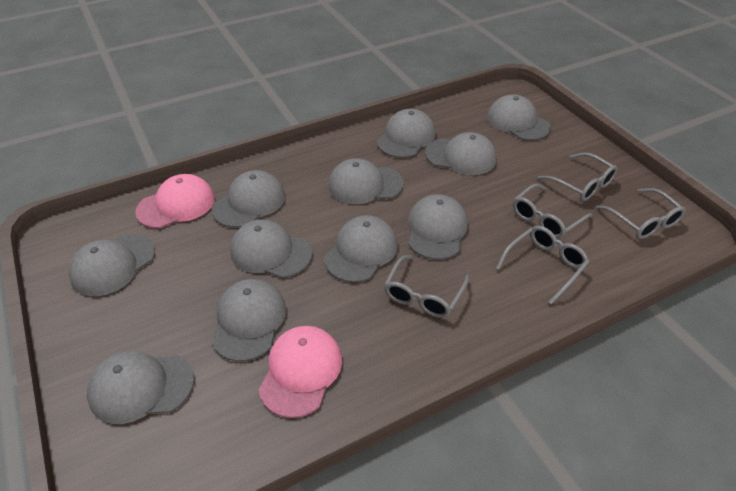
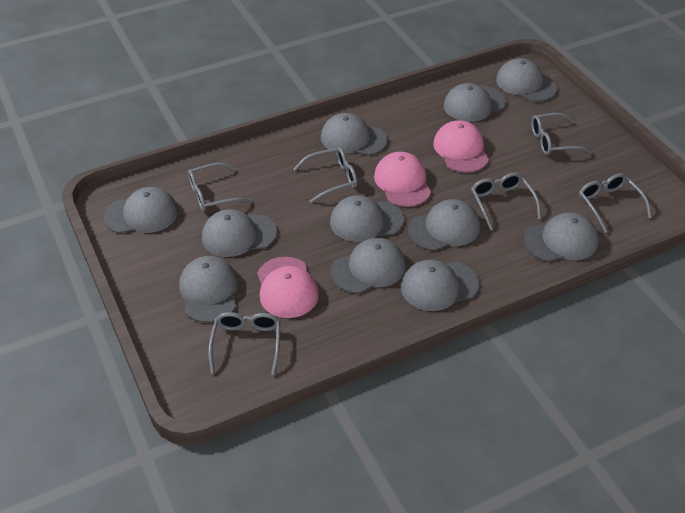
grey glasses: [384,255,469,318] [496,226,589,304] [513,184,593,239] [538,152,618,201] [596,188,686,239] = 5 -> [188,163,252,212] [208,312,280,375] [294,147,358,203] [471,172,541,230] [531,113,593,155] [579,173,652,233] = 6
pink cap: [135,174,215,228] [259,326,342,418] = 2 -> [257,257,319,318] [374,152,431,207] [433,120,489,173] = 3

